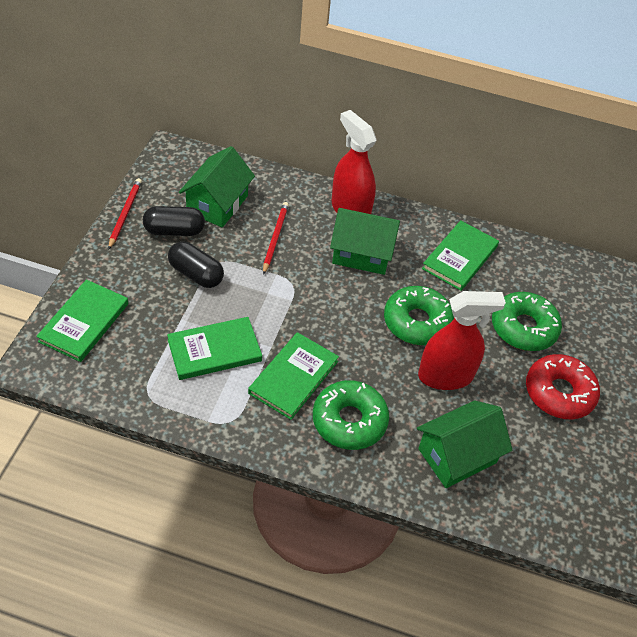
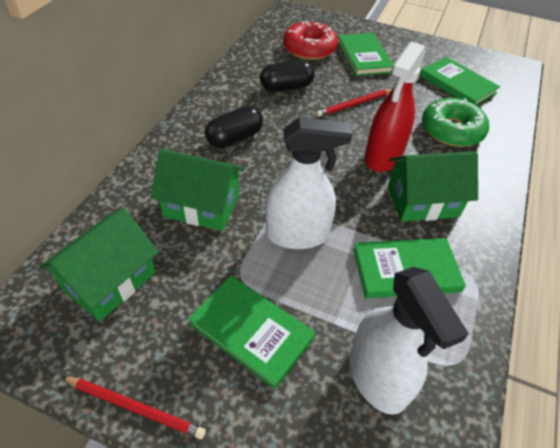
green donut: [313,380,389,450] [384,286,454,345] [492,292,562,351] = 3 -> [422,98,489,147] = 1
red spray bottle: [332,110,376,214] [418,291,506,390] = 2 -> [365,42,426,172] = 1
white spray bottle: none = 0 -> [265,117,352,249] [349,267,469,415] = 2

